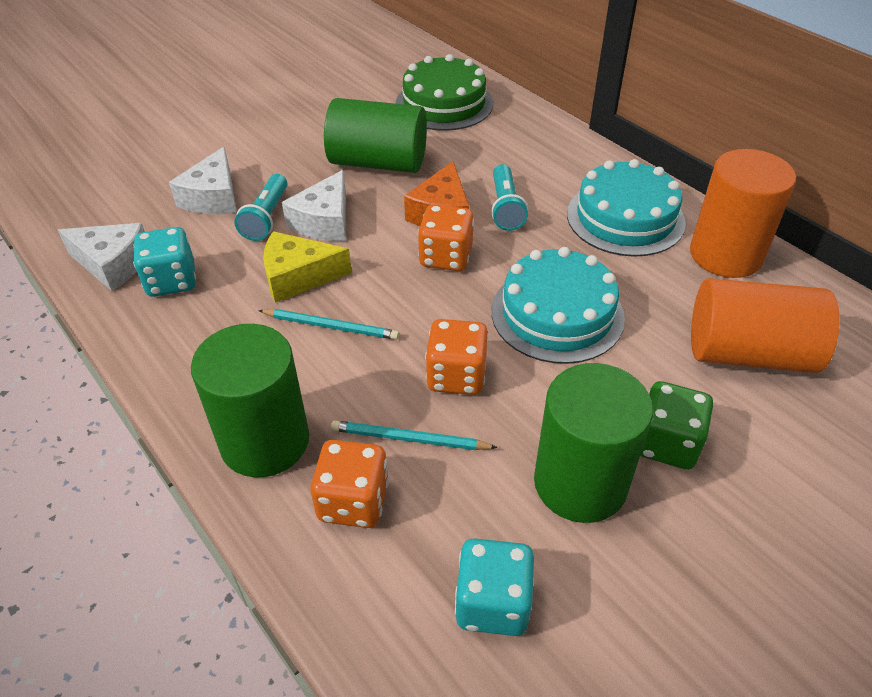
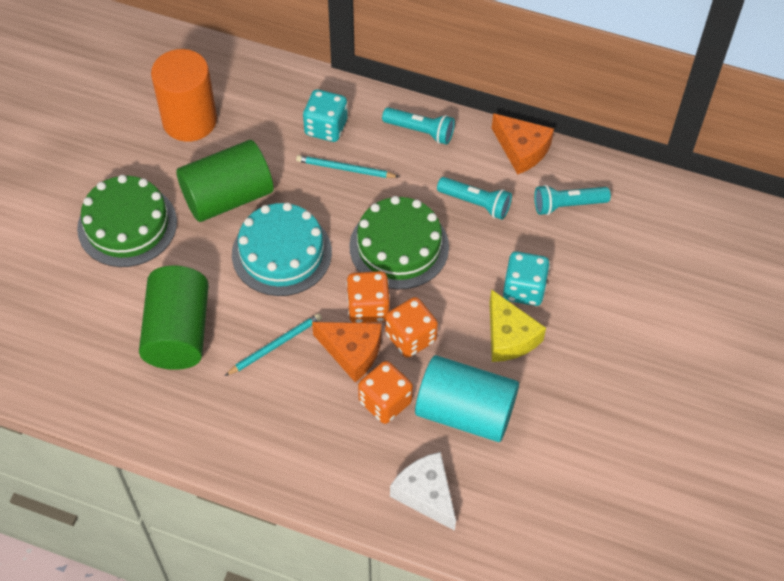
green cake: [395,54,493,131] = 1 -> [77,175,177,267] [349,196,449,290] = 2
green cylinder: [191,324,309,477] [324,98,427,173] [534,363,653,523] = 3 -> [139,266,209,370] [176,140,274,222] = 2
green dice: [640,381,713,469] = 1 -> none = 0
orange cheese: [404,161,469,226] = 1 -> [312,322,381,382] [492,113,554,175] = 2
orange cylinder: [690,149,796,278] [691,278,840,373] = 2 -> [151,49,217,142] = 1
turquoise cake: [491,247,625,364] [567,159,686,257] = 2 -> [232,202,332,296] = 1
turquoise cylinder: none = 0 -> [415,355,519,442] = 1
turquoise flashlight: [234,174,287,241] [491,164,528,231] = 2 -> [382,107,455,145] [437,177,512,220] [534,185,611,215] = 3
white cheese: [58,223,145,291] [169,147,237,214] [282,170,346,241] = 3 -> [390,452,456,531] = 1

